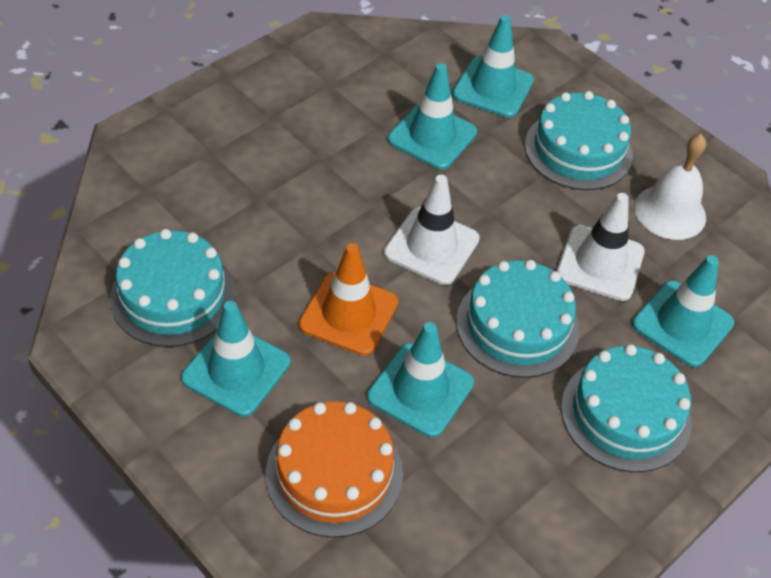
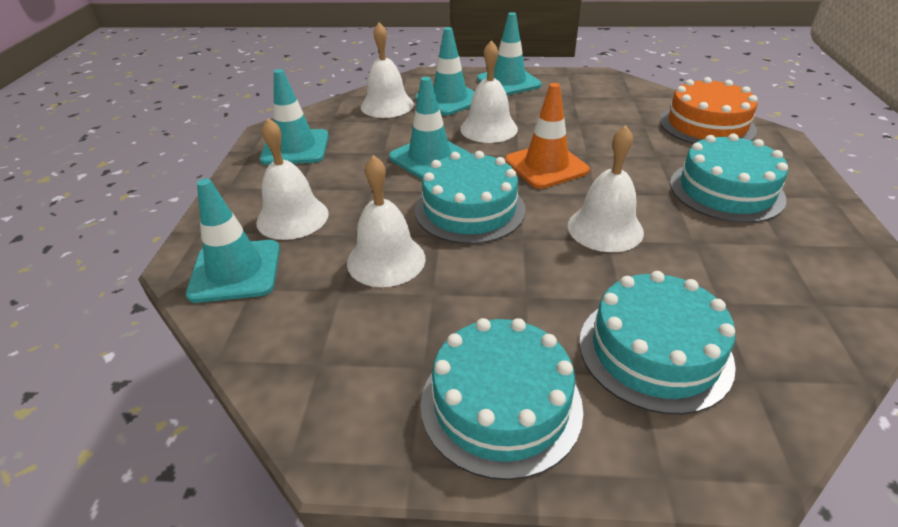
white bell: [635,134,706,240] = 1 -> [256,118,329,240] [347,155,426,287] [361,23,414,118] [460,40,518,143] [568,125,644,252] = 5
white traffic cone: [384,175,480,285] [557,193,645,301] = 2 -> none = 0

